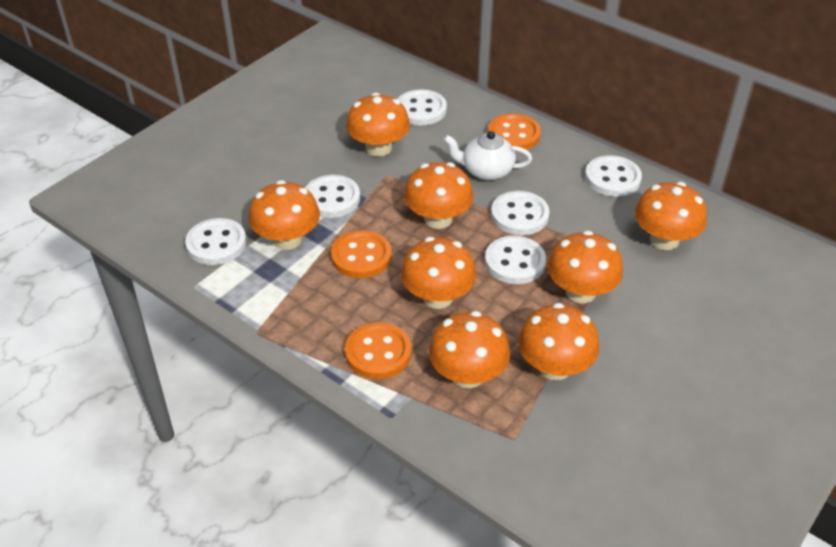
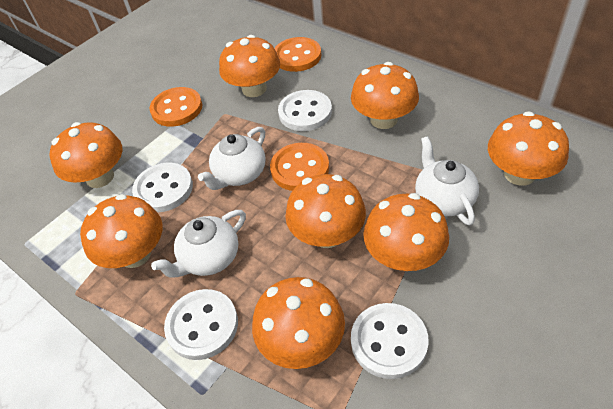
white button: [185,218,246,265] [305,175,360,218] [398,89,447,125] [485,236,546,284] [491,191,549,235] [585,155,642,197] = 6 -> [132,163,193,212] [164,289,238,360] [278,90,332,131] [351,303,429,379] = 4
white teapot: [444,131,532,181] = 1 -> [151,210,246,278] [198,127,266,190] [415,136,479,226] = 3

